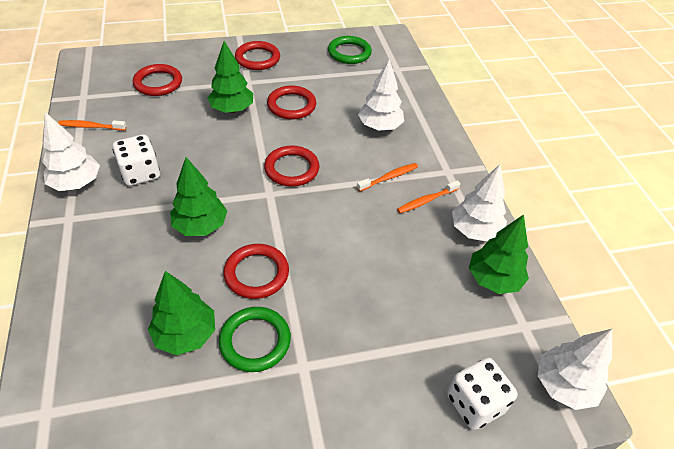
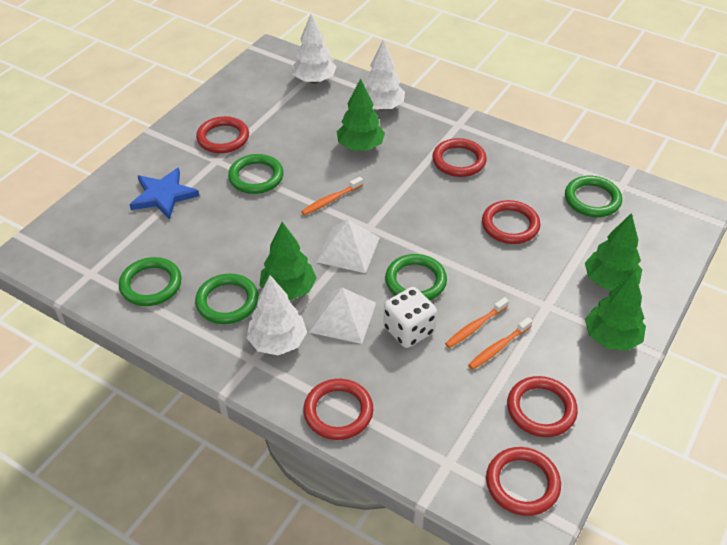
blue star: none = 0 -> [129,168,199,220] = 1
green ring: [219,307,291,372] [328,36,372,64] = 2 -> [119,257,182,306] [195,273,259,324] [228,154,284,194] [385,254,447,301] [565,176,622,217] = 5
red ring: [133,64,182,96] [223,244,289,299] [235,41,280,70] [264,146,319,187] [267,86,316,119] = 5 -> [196,116,249,153] [303,379,373,440] [432,138,487,177] [482,200,540,244] [486,447,561,516] [507,376,578,437] = 6
white dice: [113,135,160,186] [447,358,518,430] = 2 -> [383,287,437,348] = 1
white pyramid: none = 0 -> [309,287,376,344] [317,220,380,273] = 2
white tree: [42,112,100,191] [358,59,404,131] [452,164,507,242] [538,329,612,410] = 4 -> [247,275,307,355] [292,14,336,84] [365,40,405,110] = 3

